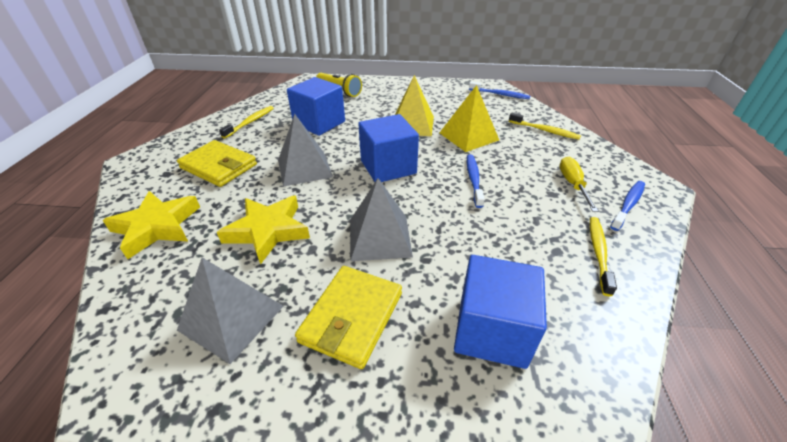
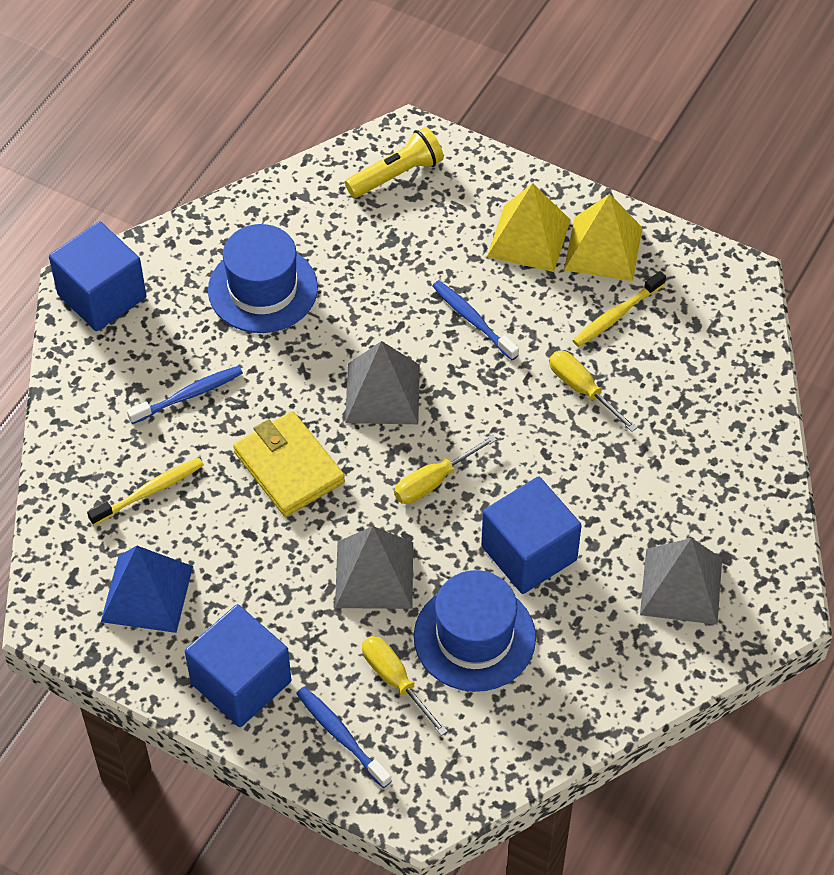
blue hat: none = 0 -> [208,224,318,333] [414,570,536,692] = 2
blue pyramid: none = 0 -> [101,546,193,633] = 1
yellow screwdriver: [559,157,598,212] = 1 -> [362,636,448,736] [394,435,497,504] [550,351,637,432] = 3
yellow star: [102,191,200,259] [217,196,310,265] = 2 -> none = 0
yellow toothbrush: [219,106,274,139] [509,113,581,140] [590,217,617,296] = 3 -> [87,458,204,525] [572,271,666,347] = 2
yellow wallet: [177,140,257,187] [295,266,402,369] = 2 -> [233,411,345,517] = 1

